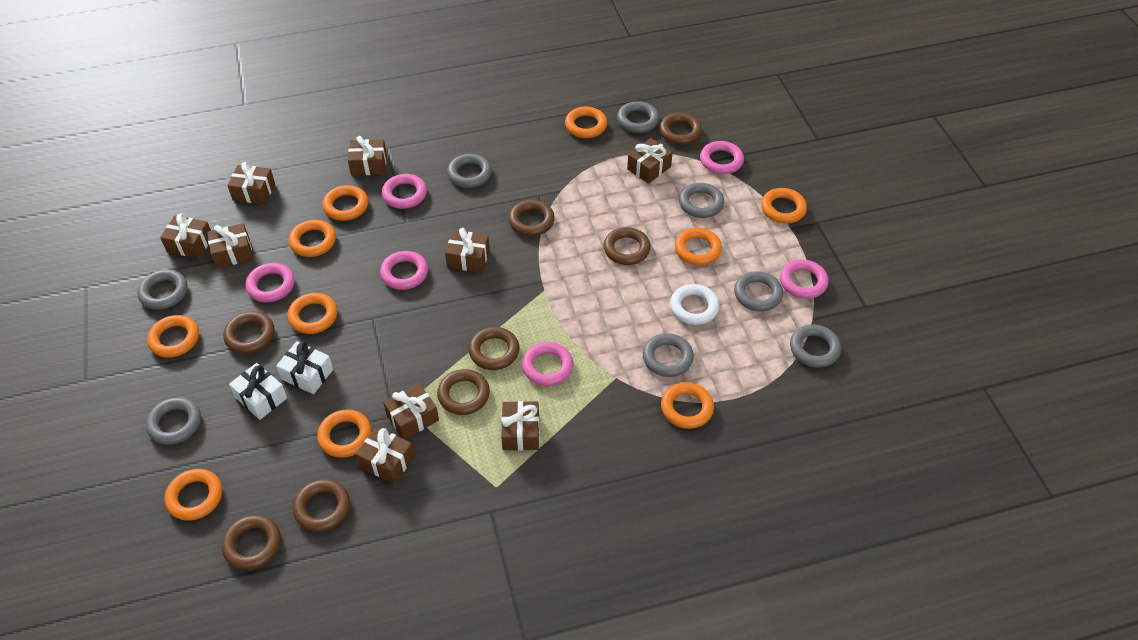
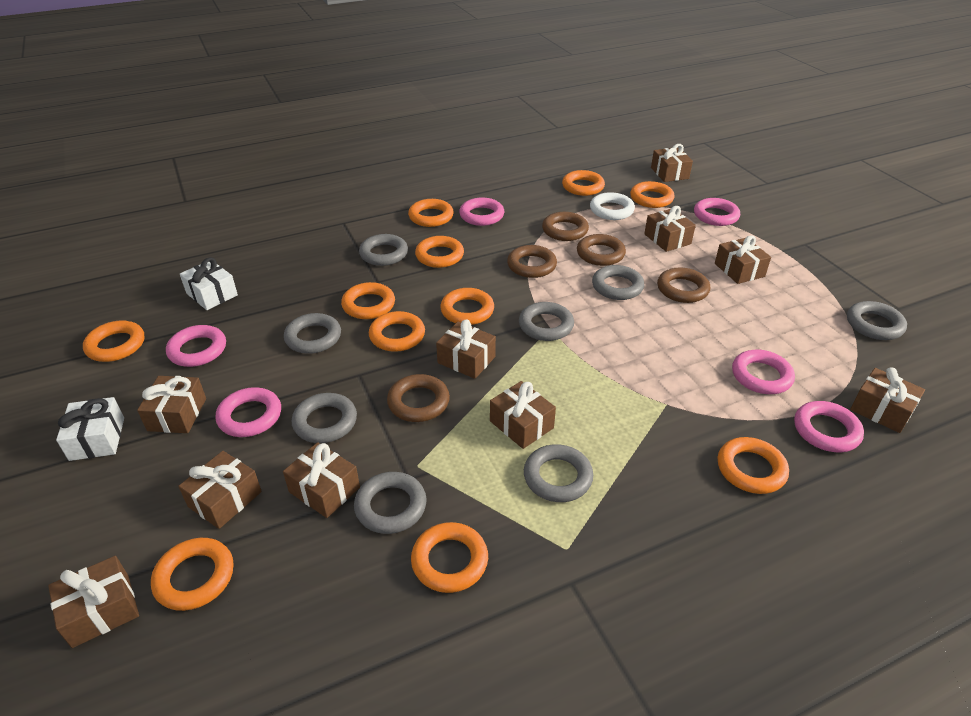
brown gift: [160,213,211,259] [207,223,253,268] [227,162,275,204] [348,136,387,176] [356,427,414,484] [383,383,439,440] [445,228,490,273] [501,401,539,451] [627,138,673,184] = 9 -> [48,556,139,648] [137,376,206,433] [178,451,262,529] [283,442,360,518] [436,320,496,379] [490,381,556,449] [644,206,696,252] [651,144,693,182] [715,235,771,284] [850,367,925,433] = 10
brown ring: [222,515,281,570] [223,311,275,354] [293,479,350,532] [437,369,490,415] [469,327,519,370] [509,200,555,236] [604,227,651,265] [659,113,702,145] = 8 -> [387,374,450,422] [507,245,557,278] [542,212,589,241] [577,234,626,266] [657,267,710,303] = 5
orange ring: [147,315,199,358] [165,469,222,521] [287,293,338,334] [289,220,336,257] [317,409,372,458] [322,185,368,221] [565,106,607,138] [661,382,714,429] [675,228,722,266] [761,188,807,224] = 10 -> [83,321,144,362] [151,538,234,611] [341,282,395,319] [369,311,425,352] [408,199,454,227] [411,522,488,593] [415,236,464,268] [440,288,494,325] [562,170,605,196] [630,181,675,208] [718,437,789,494] = 11

